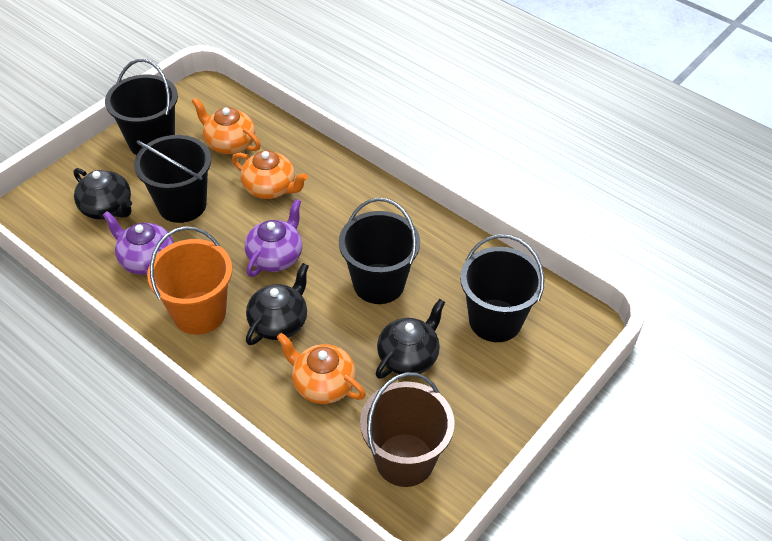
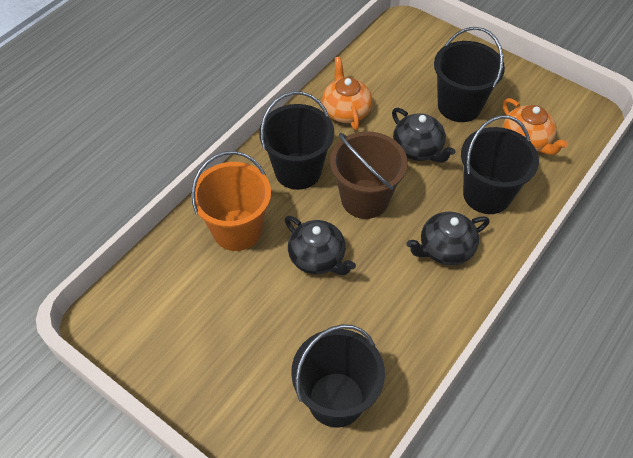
orange teapot: [192,98,261,154] [232,150,308,199] [276,333,366,404] = 3 -> [322,57,372,130] [503,98,568,155] = 2
purple teapot: [103,211,174,275] [245,199,302,277] = 2 -> none = 0

